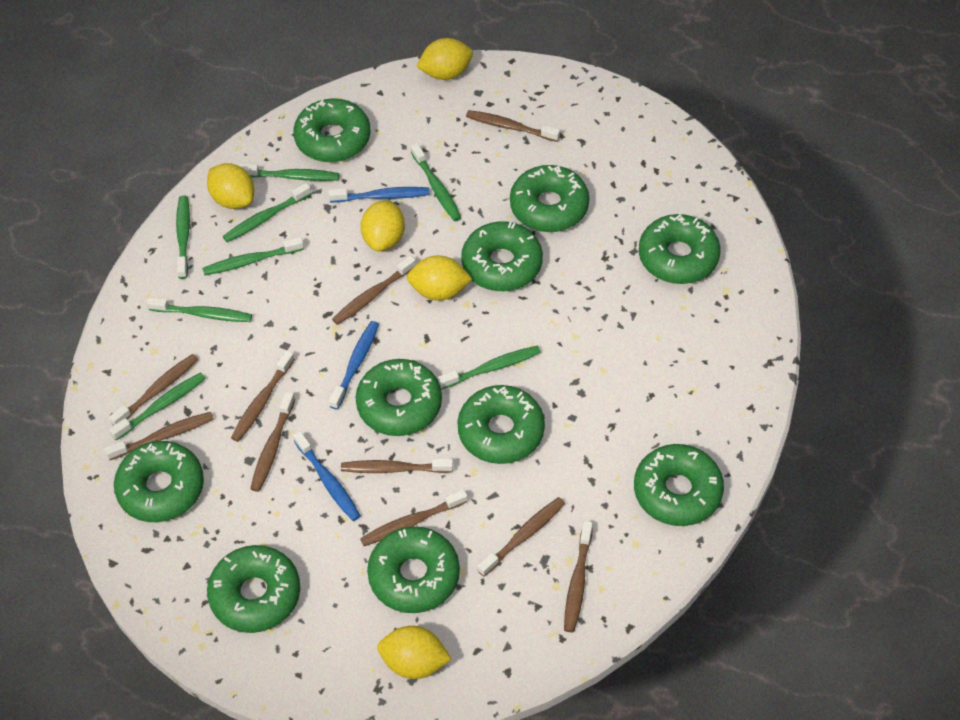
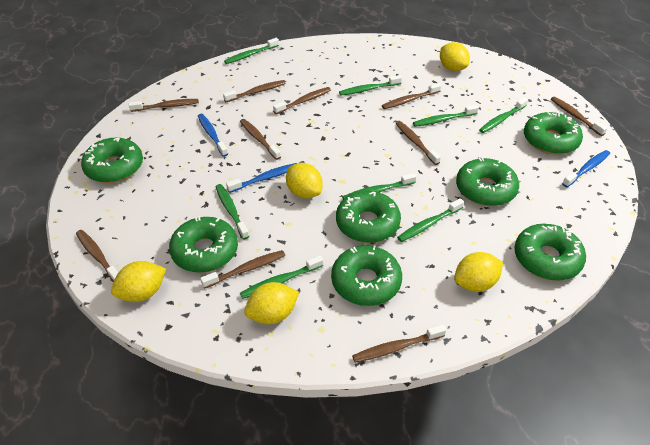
green donut: [114,441,204,522] [207,545,300,633] [293,98,371,162] [356,359,442,436] [367,526,460,613] [457,385,545,464] [461,221,543,291] [510,165,589,232] [634,444,724,526] [639,214,721,284] = 10 -> [81,138,143,183] [169,216,238,273] [331,245,402,306] [336,191,401,243] [456,157,519,206] [514,224,586,281] [524,112,583,155] = 7

